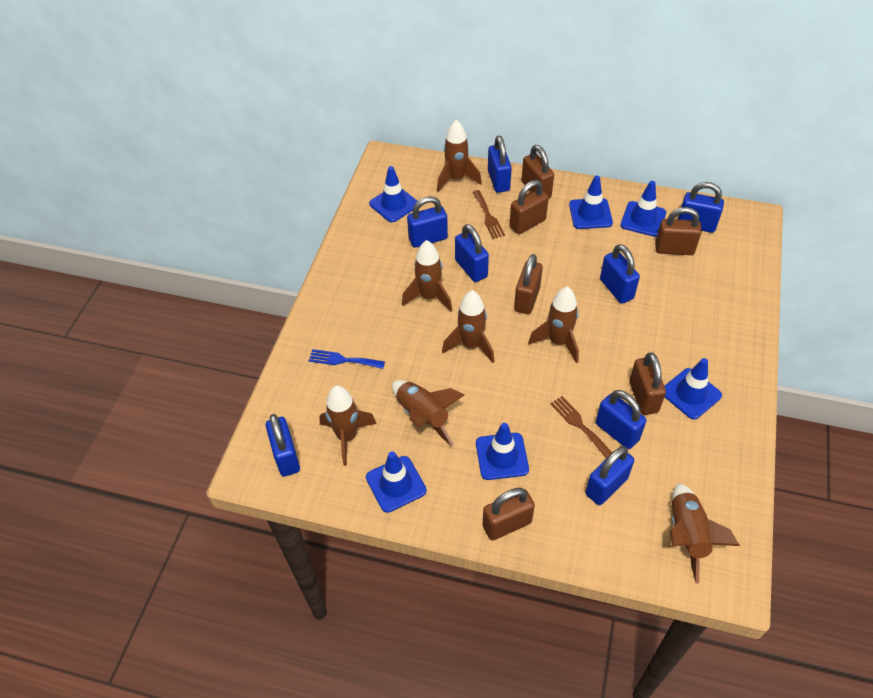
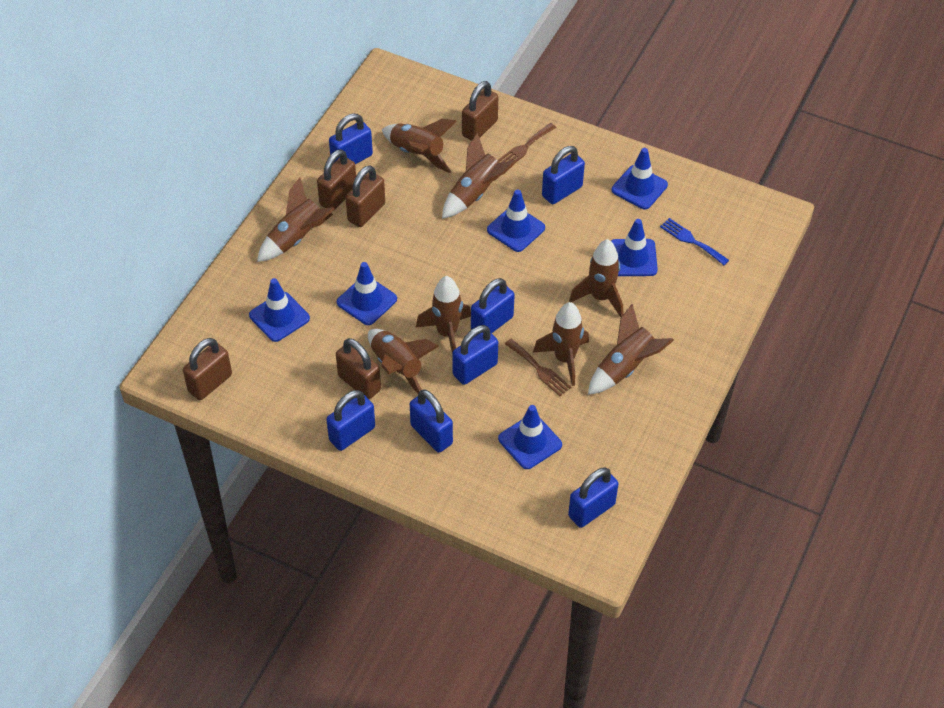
blue padlock: [265,414,300,477] [407,196,448,248] [455,224,489,282] [488,136,512,193] [585,446,634,505] [596,390,646,449] [600,244,640,304] [678,182,724,233] = 8 -> [326,390,375,451] [329,114,373,164] [410,389,453,453] [452,325,498,385] [471,278,515,333] [542,146,585,204] [568,467,618,528] = 7
brown padlock: [483,488,535,541] [510,180,549,234] [514,254,543,314] [522,145,554,198] [629,352,666,415] [655,207,702,255] = 6 -> [183,338,232,400] [317,149,356,211] [336,338,381,399] [346,165,385,227] [462,81,498,141] = 5
brown rocket: [319,385,377,466] [392,380,464,446] [402,240,453,312] [437,120,482,192] [442,290,495,363] [528,286,579,363] [670,483,740,583] = 7 -> [257,177,335,262] [368,329,439,394] [382,119,457,173] [416,276,471,353] [442,133,517,219] [533,302,589,386] [569,239,623,317] [588,304,674,395] = 8

